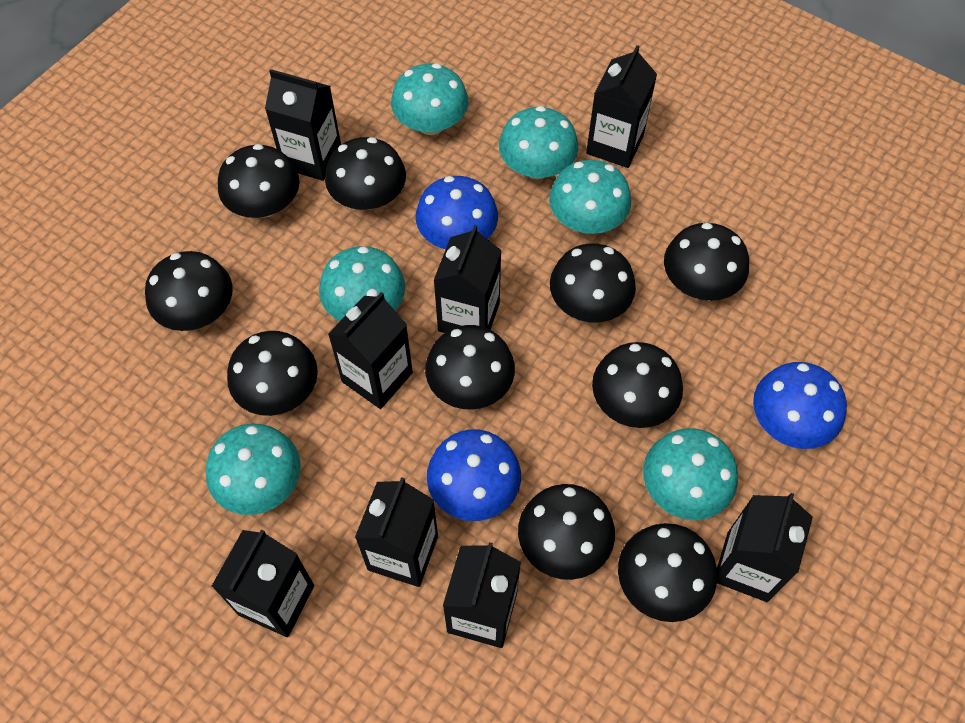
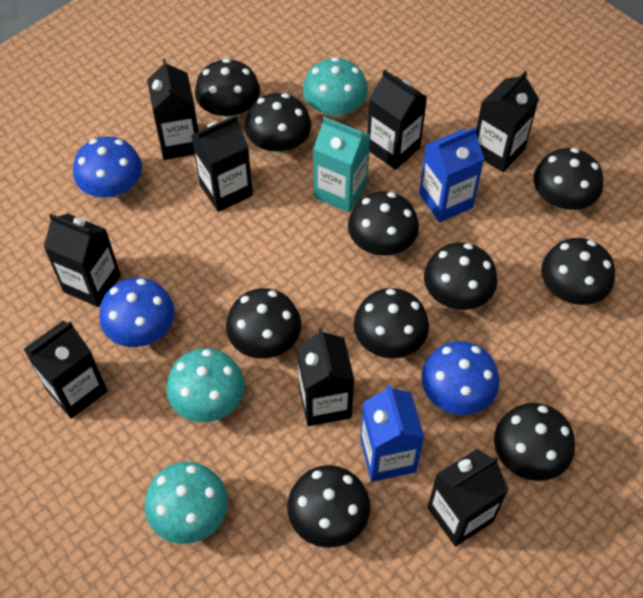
blue carton: none = 0 -> [360,384,424,482] [419,127,484,222] = 2
turquoise carton: none = 0 -> [313,117,370,212] = 1
turquoise mushroom: [206,423,301,515] [319,246,405,321] [391,63,468,135] [499,106,578,179] [549,160,631,234] [643,428,738,520] = 6 -> [145,462,228,544] [166,348,245,422] [303,57,368,118] = 3

